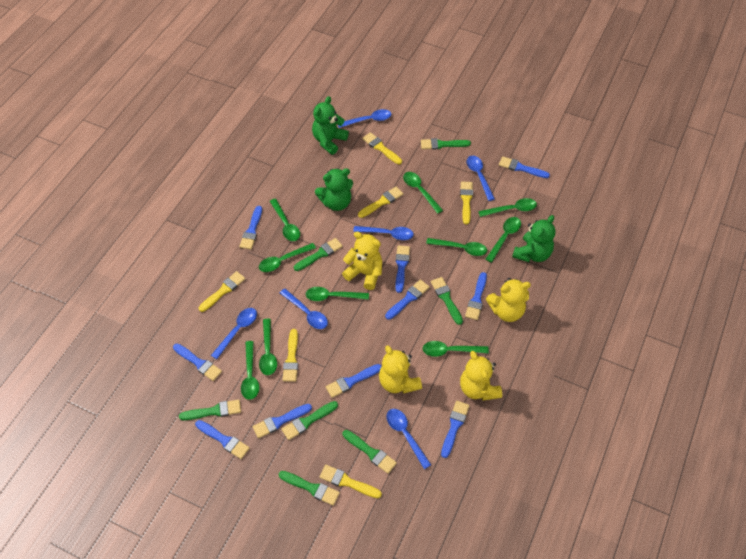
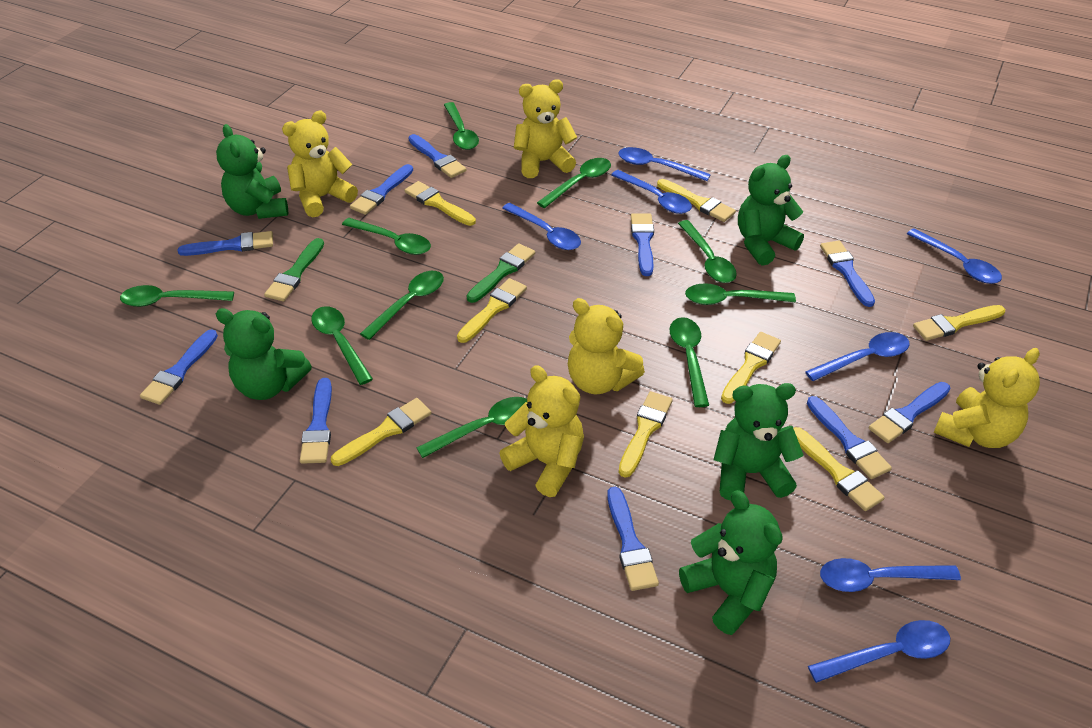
blue spoon: [211,308,257,359] [280,288,328,329] [338,109,391,128] [353,226,414,240] [386,409,431,469] [467,156,495,201] = 6 -> [502,203,581,250] [611,170,692,214] [618,147,711,181] [805,332,910,381] [808,620,950,683] [820,558,961,592] [907,228,1002,284] = 7
green brush: [179,399,241,420] [279,471,340,505] [281,401,338,440] [294,238,343,271] [343,430,397,474] [421,138,471,149] [431,277,463,325] = 7 -> [264,238,324,302] [467,243,535,303] = 2
green teddy bear: [312,96,349,155] [315,168,353,211] [512,215,555,262] = 3 -> [216,124,288,219] [216,308,312,400] [679,490,783,635] [713,383,803,500] [738,155,804,266] = 5
yellow brush: [199,271,245,312] [282,329,298,382] [319,465,382,498] [358,187,403,218] [362,132,402,165] [460,182,473,224] = 6 -> [331,398,431,466] [405,181,476,226] [457,278,527,343] [618,391,673,478] [657,179,736,222] [721,332,781,404] [793,427,885,511] [913,305,1005,341] = 8
yellow teddy bear: [342,231,382,290] [379,345,422,394] [460,351,502,401] [486,278,531,322] = 4 -> [282,111,358,217] [500,365,584,497] [514,79,577,178] [568,298,645,394] [934,348,1040,448] = 5

